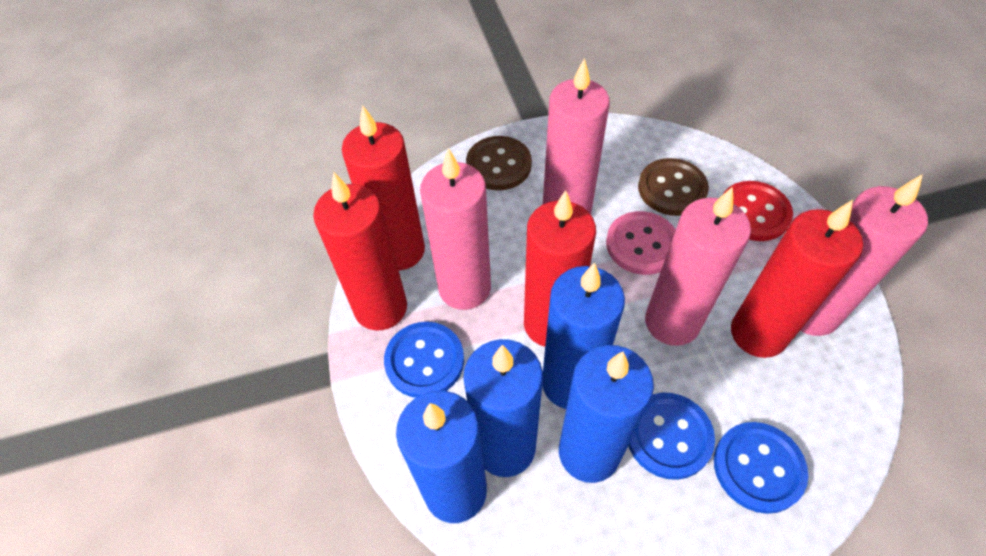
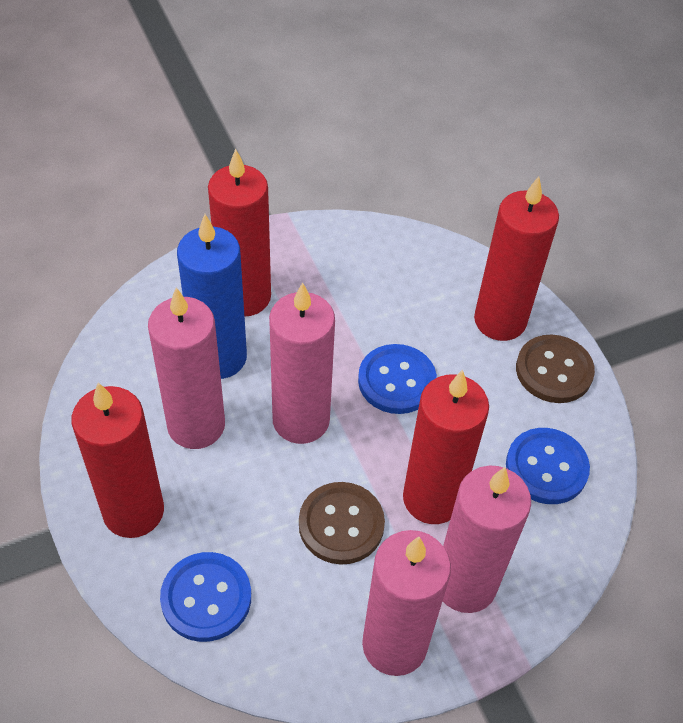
blue candle: [396,391,487,523] [463,339,543,477] [542,262,625,409] [559,345,654,483] = 4 -> [177,214,247,379] = 1
pink button: [606,211,676,275] = 1 -> none = 0
red button: [724,181,793,241] = 1 -> none = 0

